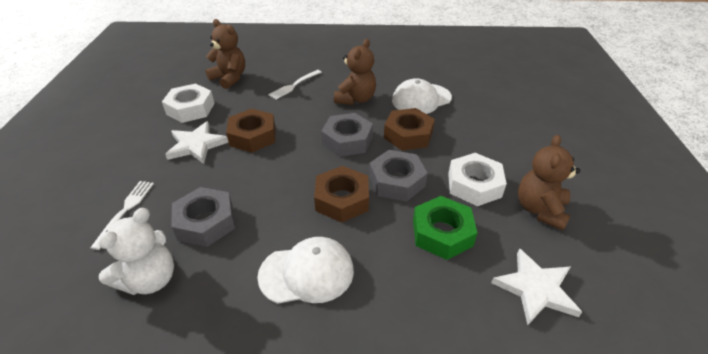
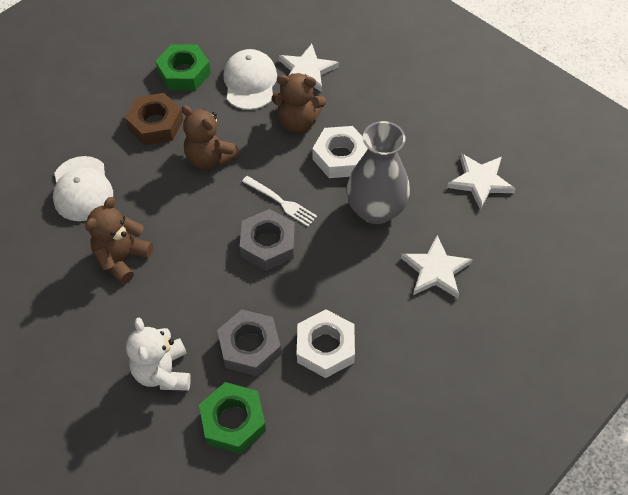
brown nut: [226,108,275,153] [314,166,369,223] [384,108,435,150] = 3 -> [125,93,183,145] = 1
green nut: [413,196,477,260] = 1 -> [155,44,211,91] [199,382,266,454] = 2
grey nut: [171,187,235,247] [321,113,373,157] [369,150,428,202] = 3 -> [217,310,281,376] [239,209,295,271] = 2
grey vase: none = 0 -> [347,121,410,224] = 1
white fork: [90,181,154,250] [268,70,322,100] = 2 -> [242,176,317,227] = 1
white star: [165,121,229,164] [491,248,582,325] = 2 -> [279,44,339,92] [401,235,472,298] [447,153,515,210] = 3

